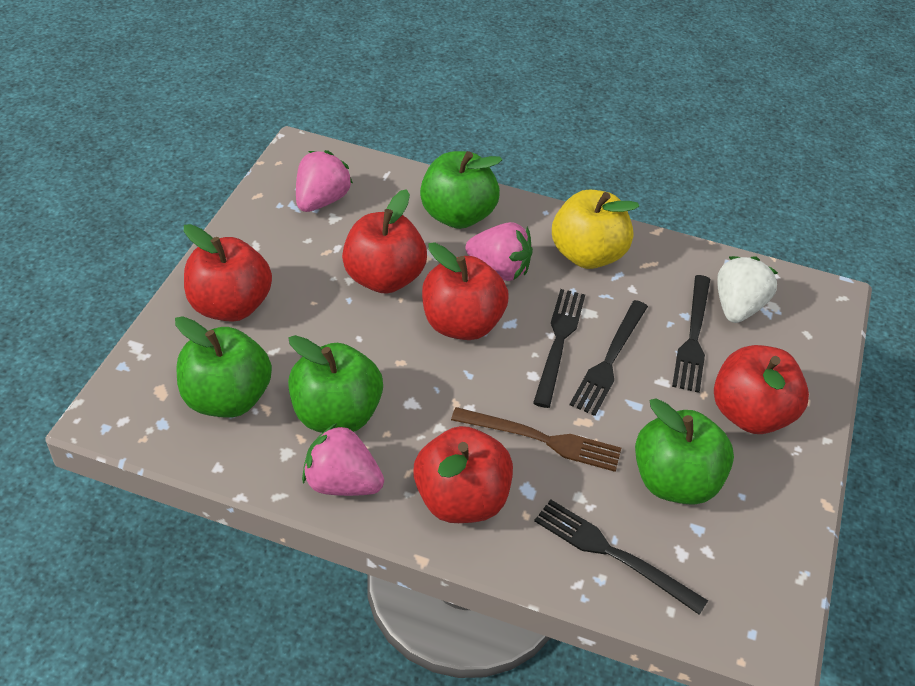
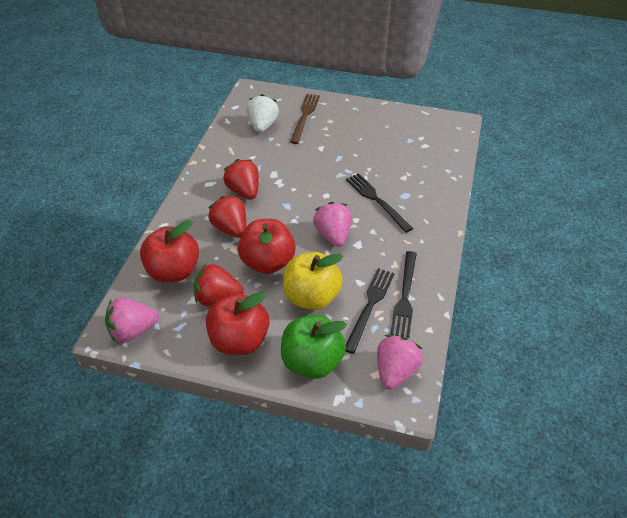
black fork: [533,289,585,408] [534,499,708,615] [570,300,648,416] [672,275,710,393] = 4 -> [345,268,395,354] [346,173,413,233] [390,251,417,338] = 3
green apple: [175,316,272,417] [288,335,383,433] [420,151,502,229] [635,398,734,505] = 4 -> [281,315,347,379] = 1
red apple: [184,224,272,322] [342,189,427,294] [413,426,513,523] [422,242,509,340] [714,345,809,434] = 5 -> [140,220,199,282] [206,291,269,355] [238,219,296,274] = 3
red strawberry: none = 0 -> [194,264,244,306] [208,195,246,238] [223,159,259,200] = 3

